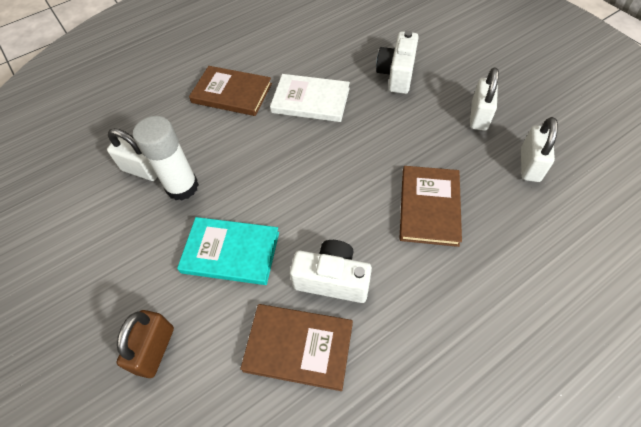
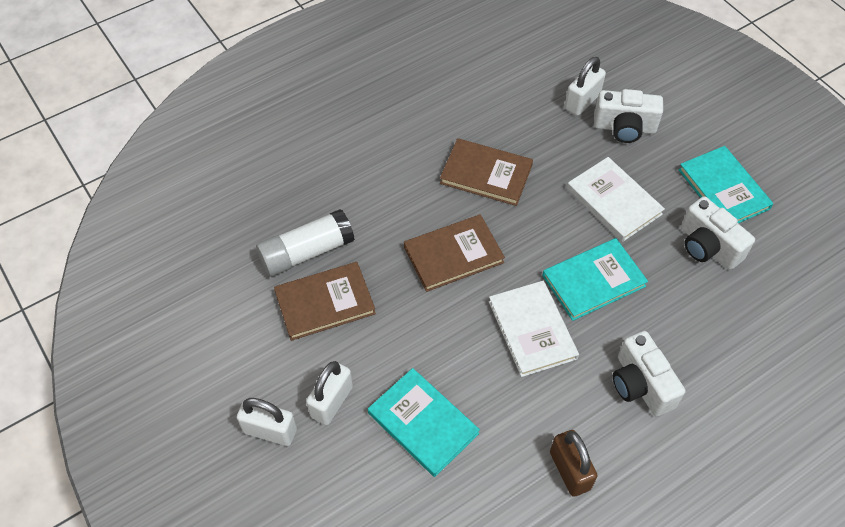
turquoise book: [177,217,279,285] = 1 -> [368,368,480,477] [542,238,648,321] [678,146,773,223] = 3
white book: [270,74,350,122] = 1 -> [489,280,579,377] [567,157,665,242] = 2
white camera: [290,240,372,303] [376,31,419,94] = 2 -> [594,89,663,143] [613,331,686,416] [681,196,755,270] = 3

